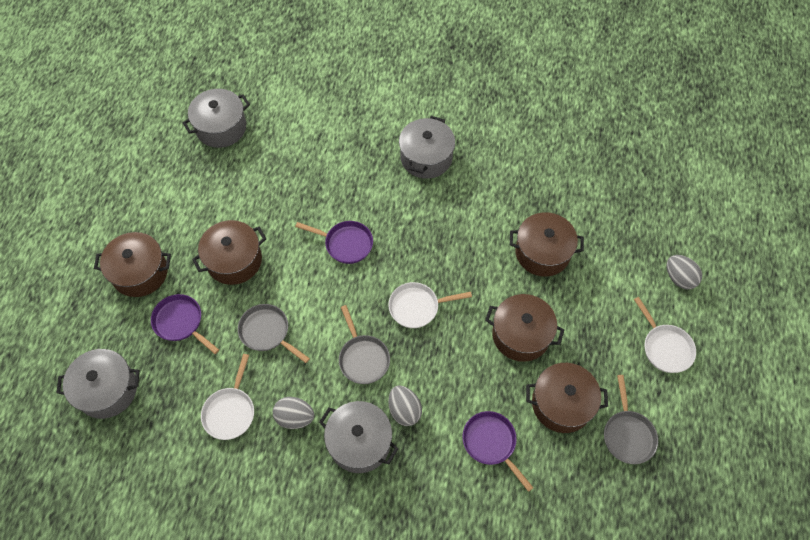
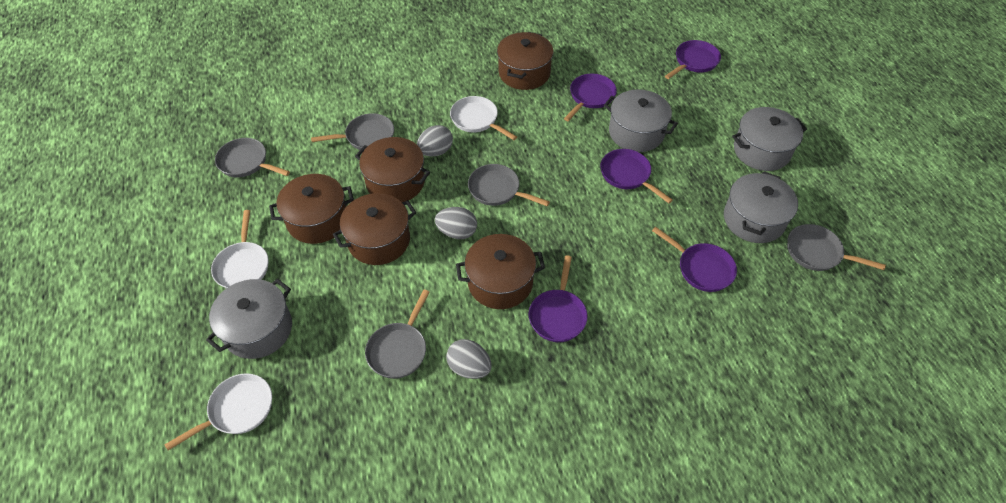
grey pan: [238,304,310,363] [339,305,390,384] [604,375,658,464] = 3 -> [215,138,290,177] [311,113,394,150] [365,290,430,379] [468,164,550,206] [787,224,886,271] = 5
purple pan: [151,294,219,354] [295,221,373,264] [462,411,533,492] = 3 -> [529,255,588,342] [564,74,617,121] [600,149,673,203] [652,227,737,292] [665,40,721,79] = 5

